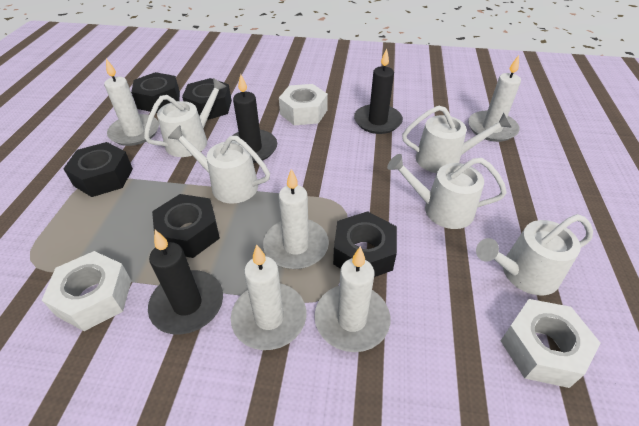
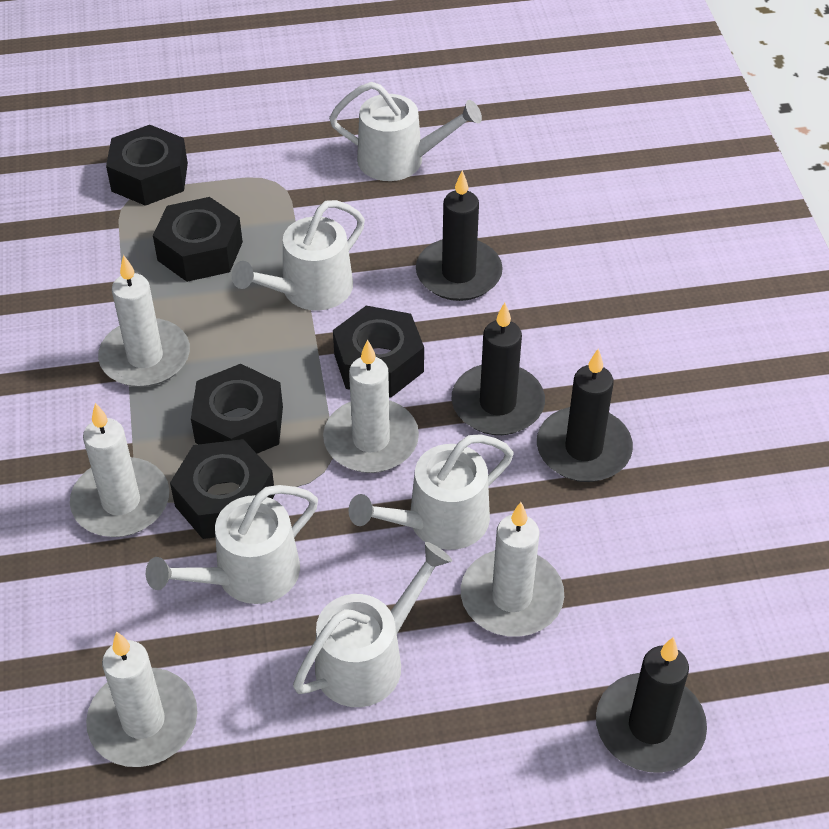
black candle: [148,230,223,334] [232,74,277,163] [354,48,403,134] = 3 -> [416,170,503,301] [452,303,545,435] [537,348,633,482] [596,637,707,773] = 4
white nut: [42,251,131,331] [279,84,328,125] [501,299,601,388] = 3 -> none = 0

